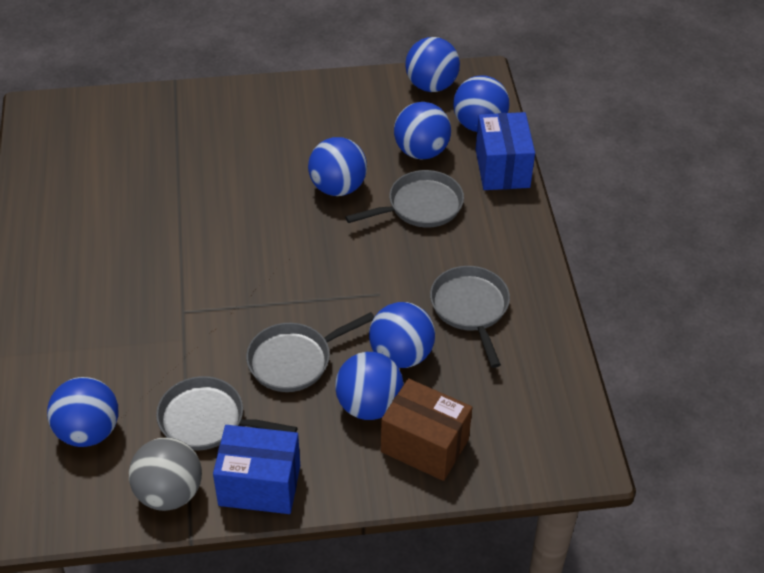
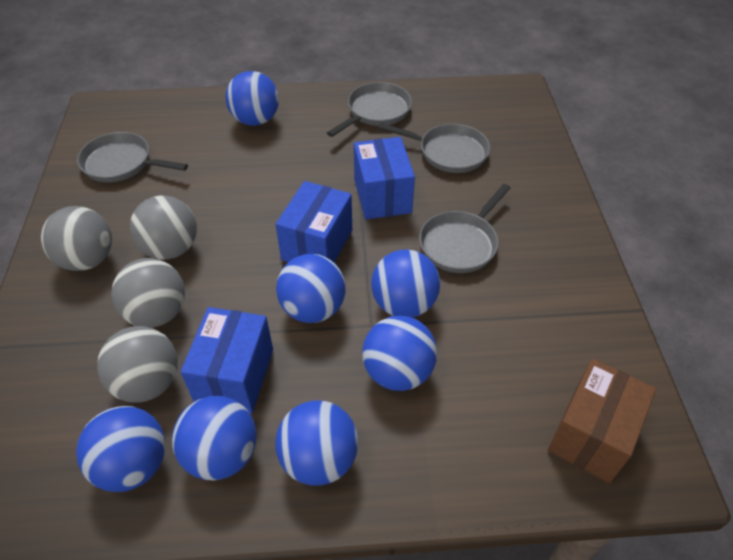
blue box: [213,425,300,514] [476,112,535,190] = 2 -> [181,307,273,413] [275,181,352,262] [354,137,415,219] = 3
grey ball: [129,438,202,511] = 1 -> [41,206,112,271] [97,326,178,402] [111,258,185,328] [130,195,197,259] = 4

